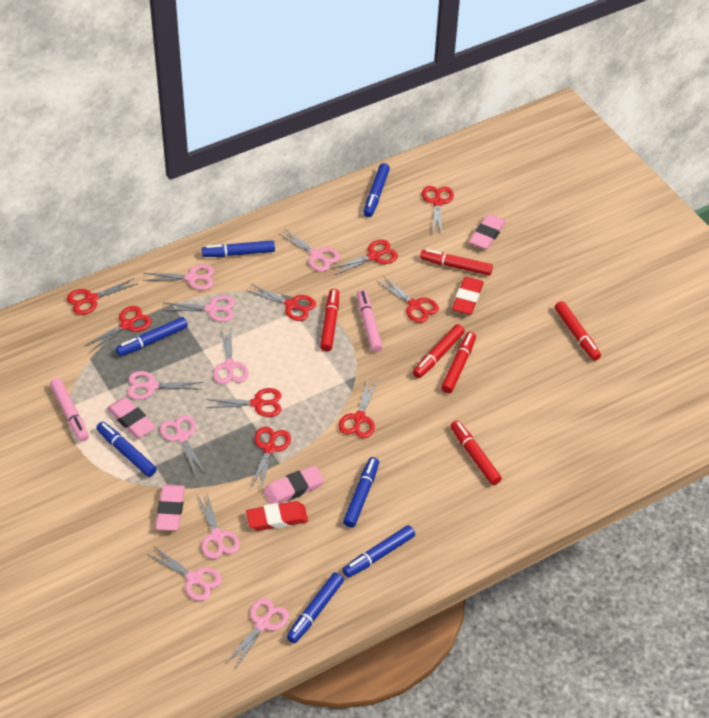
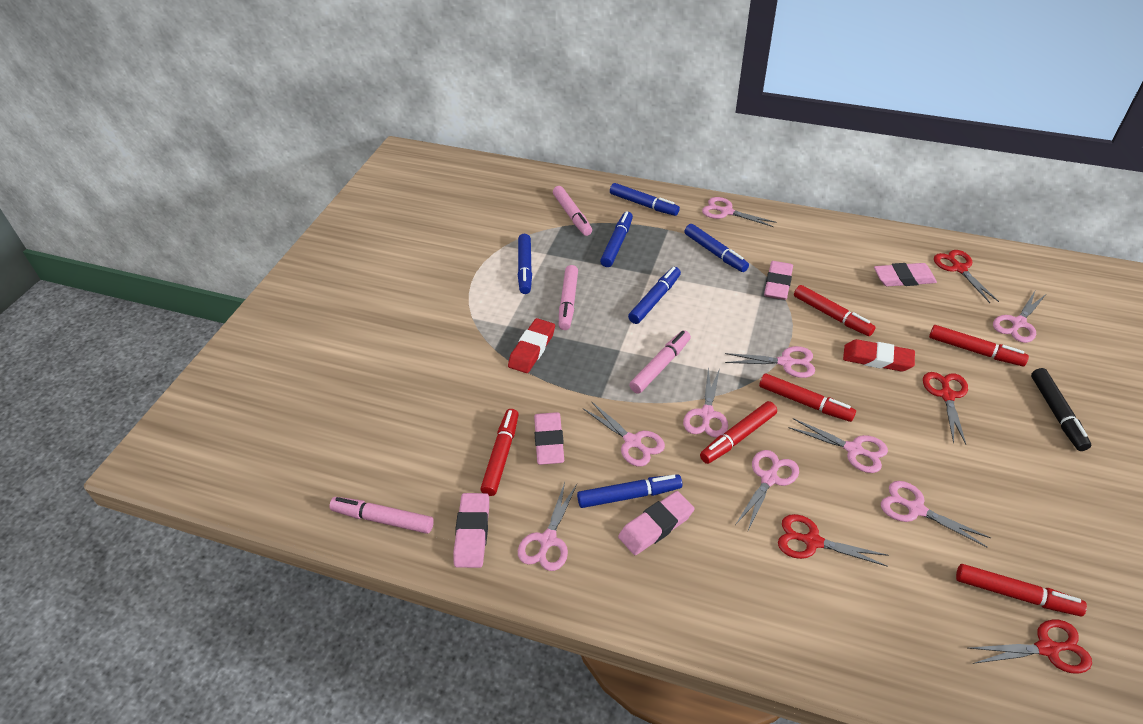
black marker: none = 0 -> [1031,368,1091,451] = 1
blue marker: [96,422,157,477] [116,317,188,356] [202,240,275,257] [287,572,344,643] [342,525,415,578] [343,457,379,528] [363,163,390,217] = 7 -> [518,234,532,294] [577,474,682,508] [600,211,633,267] [610,183,680,216] [628,267,681,324] [684,224,749,272] = 6
pink eraser: [107,397,156,438] [156,485,185,531] [263,466,324,504] [469,214,506,250] = 4 -> [453,493,489,568] [534,412,564,465] [618,491,694,555] [764,261,793,300] [874,263,937,286] = 5
pink marker: [50,378,89,442] [357,290,383,352] = 2 -> [329,497,434,534] [553,186,592,236] [559,265,578,330] [629,330,691,394] = 4
red scissors: [67,278,138,315] [85,306,152,353] [206,388,281,417] [246,284,316,321] [251,427,291,492] [330,239,398,275] [338,379,378,438] [377,276,439,323] [422,186,454,235] = 9 -> [778,514,889,567] [923,372,968,445] [934,250,999,303] [969,620,1092,674] = 4

